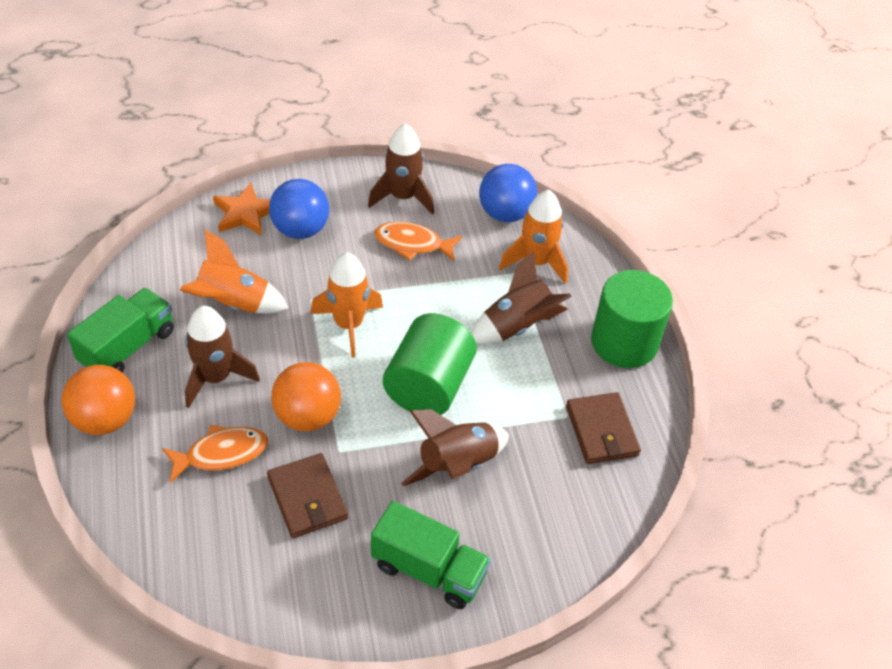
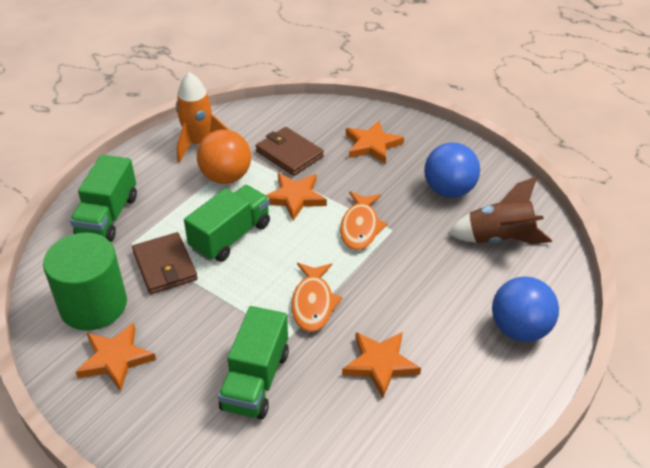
brown rocket: [185,306,260,408] [368,123,434,214] [401,409,509,486] [471,251,572,345] = 4 -> [448,176,552,244] = 1
green cylinder: [383,313,477,415] [591,270,673,368] = 2 -> [43,233,127,331] = 1
green truck: [67,288,174,373] [371,501,491,609] = 2 -> [70,155,137,242] [184,185,270,262] [218,306,289,419] = 3
orange ball: [62,365,135,435] [271,362,341,432] = 2 -> [197,129,251,184] = 1
orange rocket: [180,230,289,313] [310,252,383,358] [499,189,568,284] = 3 -> [176,72,229,163] = 1
orange star: [213,183,270,235] = 1 -> [76,323,156,391] [266,173,327,221] [342,332,421,398] [346,120,404,164] = 4

